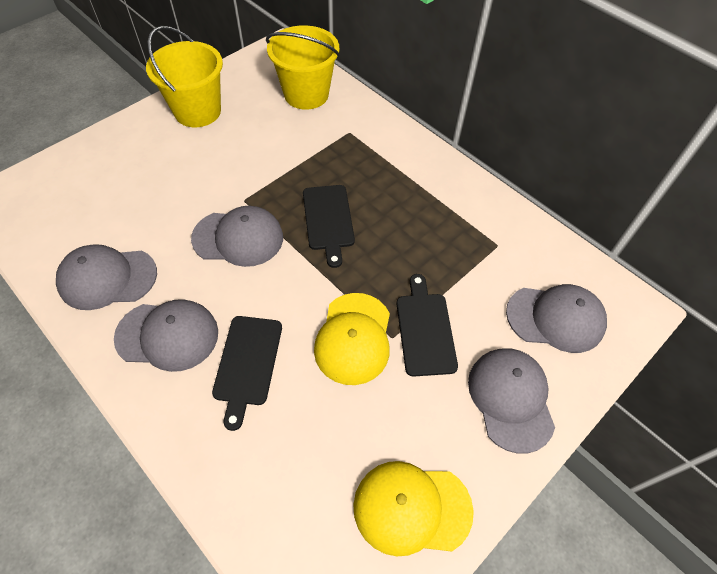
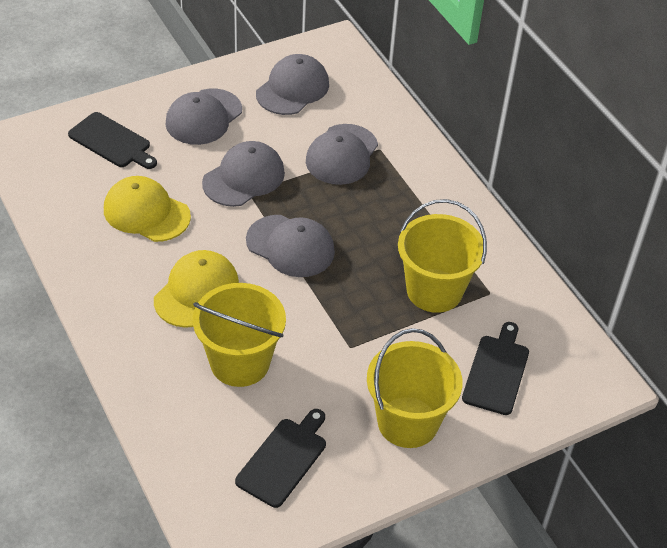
yellow bucket: [146,26,223,127] [266,25,340,110] = 2 -> [193,283,286,387] [367,328,463,448] [398,199,487,313] = 3

